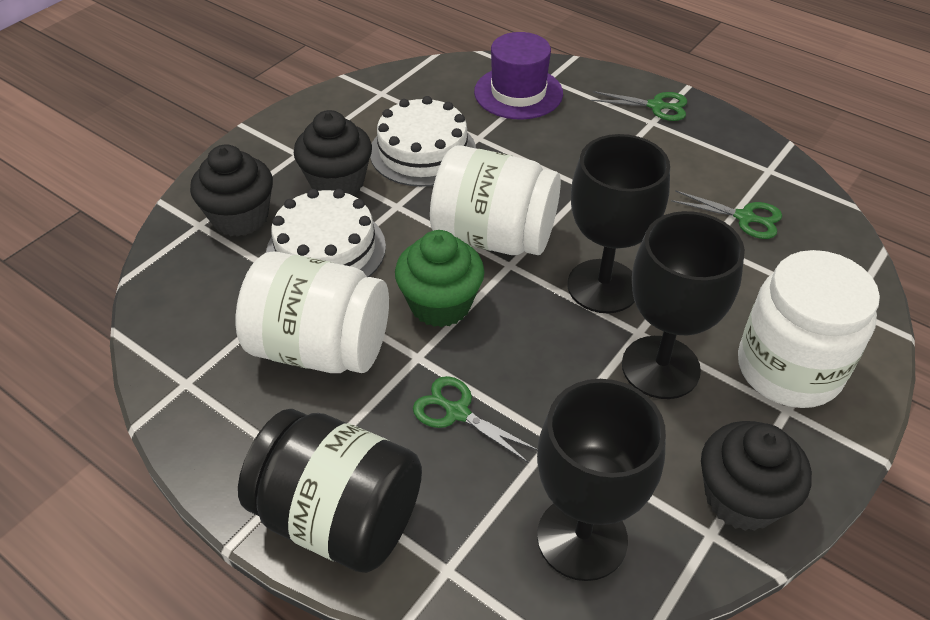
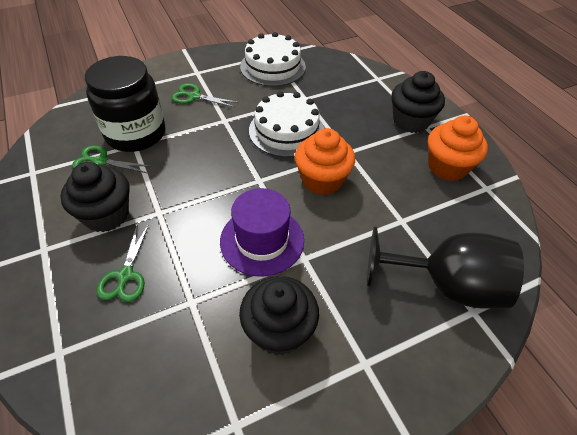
black goblet: [537,379,666,581] [568,134,670,313] [622,211,745,399] = 3 -> [367,227,524,309] = 1
green cupcake: [395,230,485,327] = 1 -> none = 0
orange cupcake: none = 0 -> [295,128,355,195] [428,116,488,181] = 2
white jar: [235,251,389,373] [430,145,561,255] [738,250,880,408] = 3 -> none = 0

